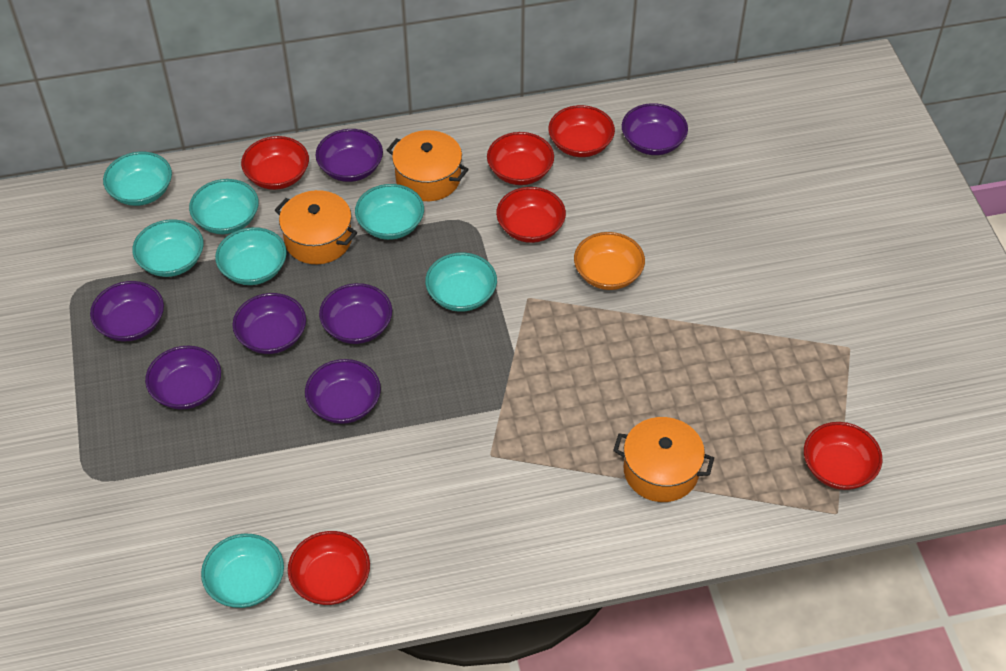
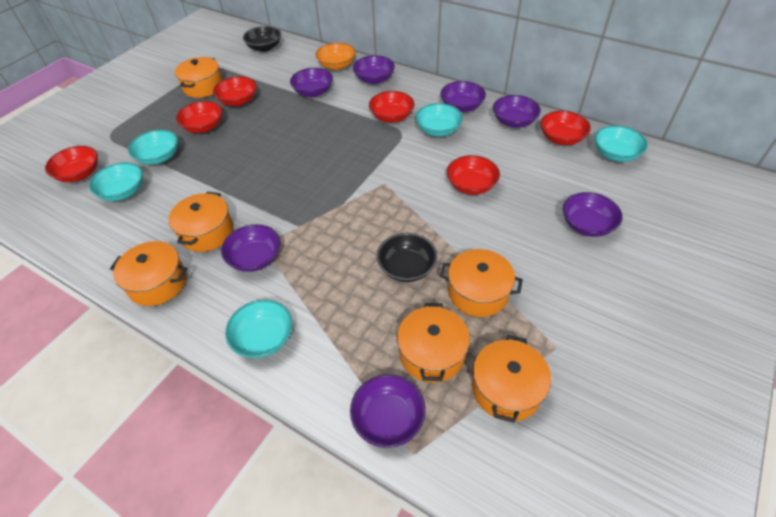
black bowl: none = 0 -> [243,26,281,52] [377,233,437,282] = 2
orange pot: [275,190,357,264] [387,130,469,201] [613,417,714,502] = 3 -> [110,241,187,306] [169,192,233,252] [175,57,223,98] [397,303,470,383] [440,249,523,317] [472,335,551,423] = 6
turquoise bowl: [103,152,172,206] [132,219,204,277] [189,179,259,234] [201,534,284,608] [215,227,287,285] [355,184,424,240] [425,253,497,312] = 7 -> [89,162,143,201] [128,130,178,165] [225,299,293,358] [416,103,463,136] [594,125,648,162] = 5

